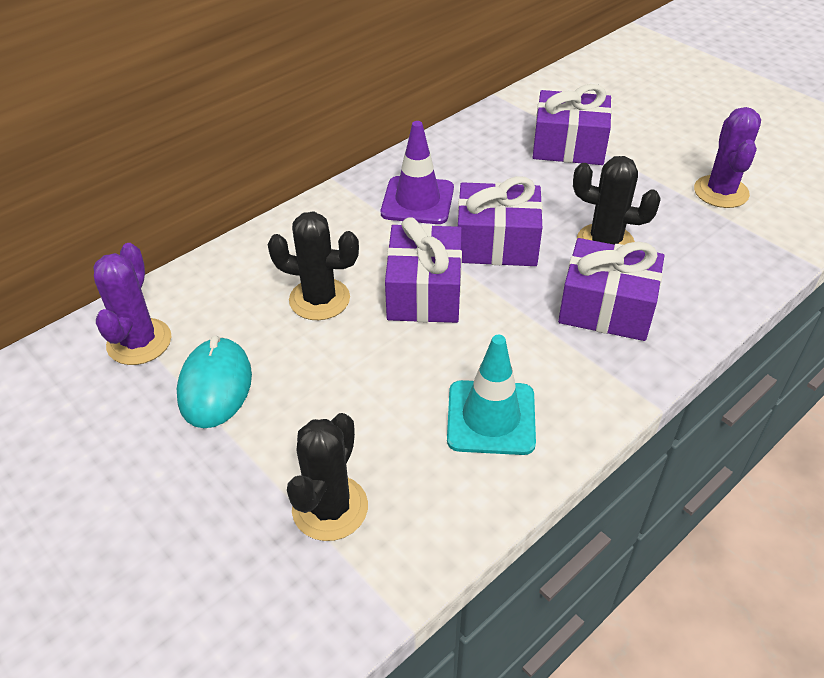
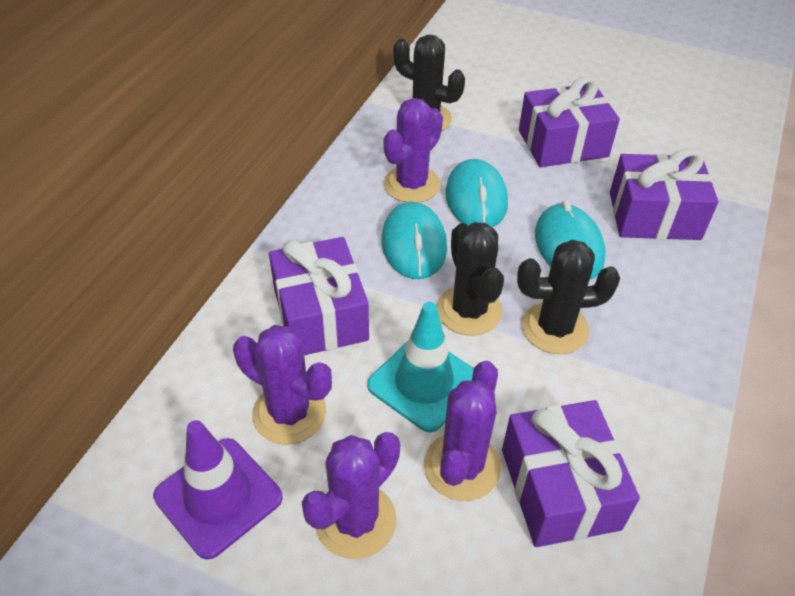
purple cactus: [94,243,171,365] [694,107,761,208] = 2 -> [233,325,332,445] [302,432,400,559] [384,98,443,203] [424,361,501,501] = 4
turquoise mouse: [177,336,252,428] = 1 -> [381,202,447,279] [445,159,508,227] [535,200,606,279] = 3

